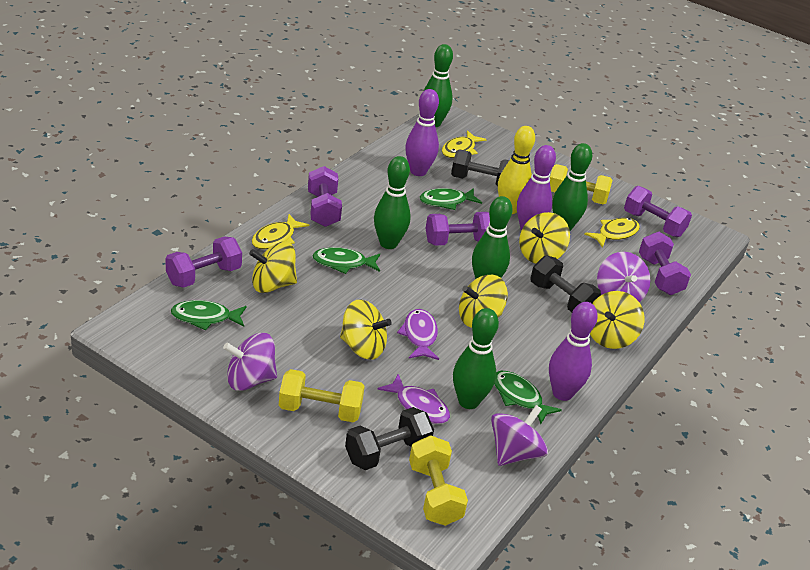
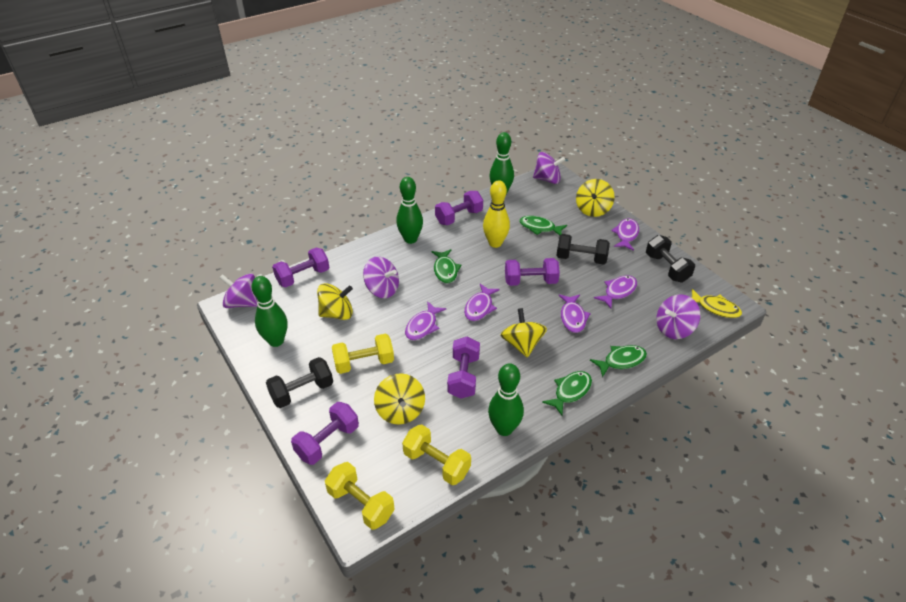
green bowling pin: [374,156,411,249] [423,44,453,127] [453,308,499,409] [472,196,513,279] [552,143,592,231] = 5 -> [252,276,288,347] [396,177,423,244] [488,363,524,436] [489,132,514,194] = 4
purple bowling pin: [405,89,439,176] [517,145,556,230] [549,302,598,401] = 3 -> none = 0
purple fish: [377,374,450,424] [397,309,439,360] = 2 -> [405,301,446,340] [464,284,500,321] [558,294,591,333] [594,275,637,308] [611,218,639,251] = 5
purple spinning top: [223,333,277,391] [491,405,548,466] [597,252,650,302] = 3 -> [219,274,257,308] [363,257,399,298] [533,152,565,184] [656,294,700,339] = 4
yellow fish: [252,214,309,249] [442,130,487,158] [584,218,640,248] = 3 -> [691,289,742,318] = 1
yellow spinning top: [249,242,297,293] [340,300,392,360] [459,275,508,328] [519,212,570,263] [590,291,644,349] = 5 -> [317,283,353,320] [374,373,425,425] [501,308,547,358] [576,179,615,217] = 4

